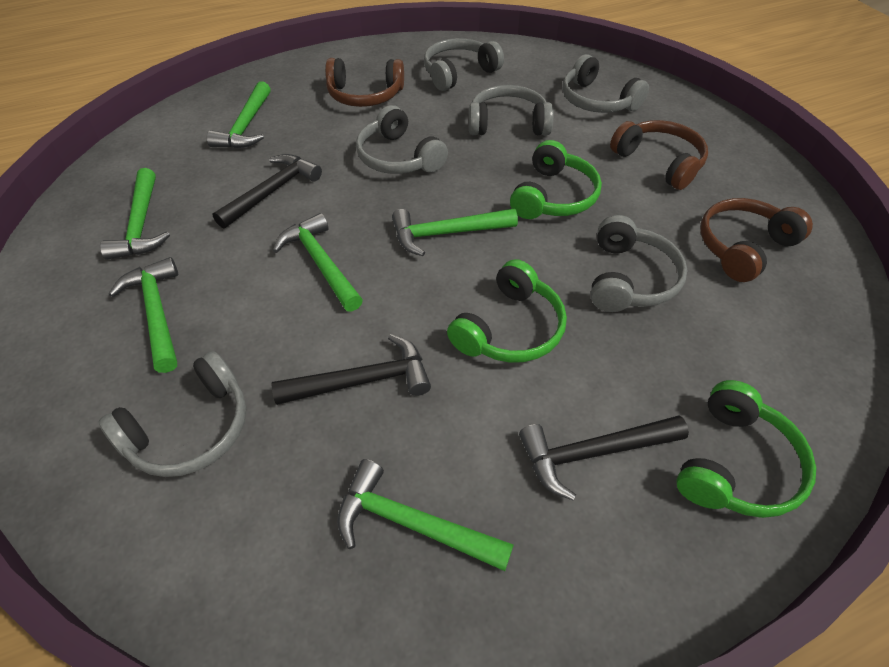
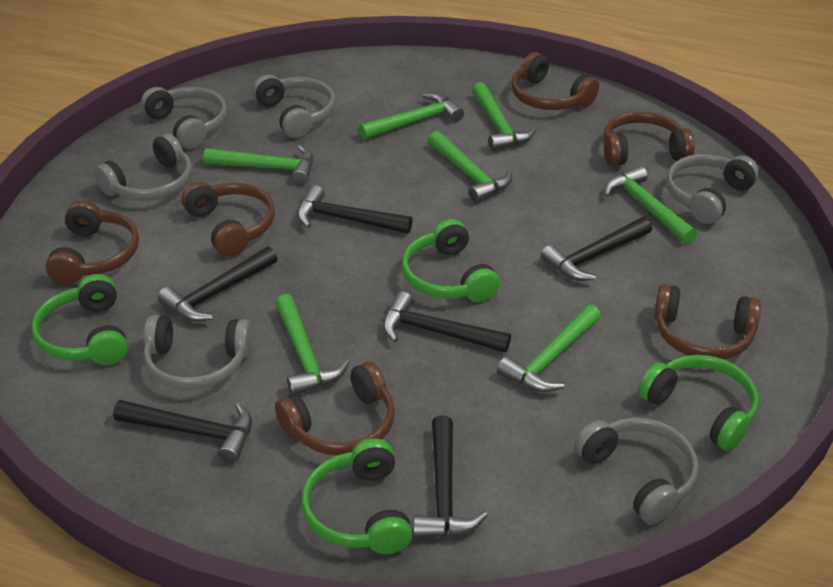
black hammer: [213,154,322,229] [271,334,431,405] [519,415,689,501] = 3 -> [113,400,252,463] [158,246,277,322] [297,185,413,233] [383,291,511,353] [414,416,488,538] [541,217,652,281] = 6
brown headphones: [325,58,404,107] [610,120,708,190] [700,198,813,282] = 3 -> [45,200,139,284] [181,181,275,257] [275,361,395,455] [511,52,599,110] [603,112,695,166] [654,284,761,359] = 6
green hammer: [100,168,170,260] [109,257,178,373] [207,81,271,149] [273,213,363,312] [337,459,513,571] [392,208,518,256] = 6 -> [203,145,313,184] [275,294,350,395] [359,93,464,140] [428,131,512,203] [472,82,537,151] [497,304,601,392] [604,166,697,244] = 7
green headphones: [447,259,567,363] [510,140,602,219] [676,380,816,518] = 3 -> [32,274,128,365] [302,438,413,554] [402,219,500,302] [638,355,759,451] = 4

